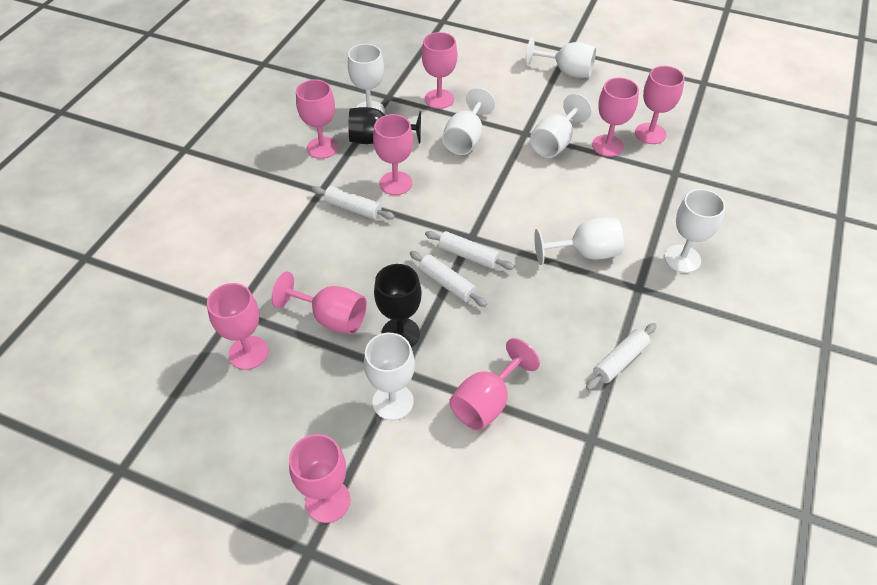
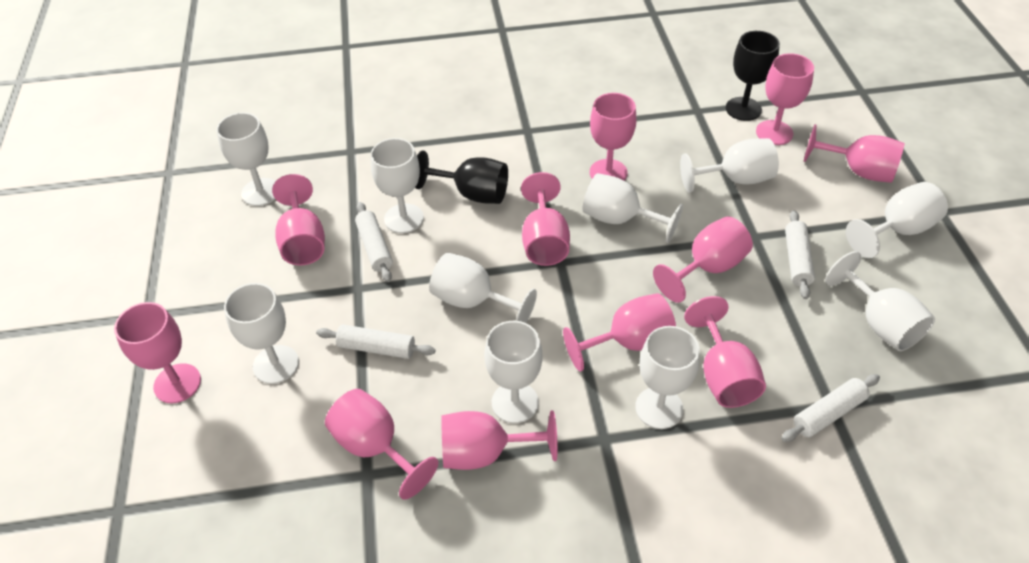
pink goblet: [207,283,268,370] [272,271,367,334] [289,434,350,523] [296,80,338,159] [373,114,413,195] [422,32,457,109] [449,338,540,431] [592,77,639,157] [635,66,685,144] = 9 -> [114,302,201,403] [272,174,325,266] [325,389,438,500] [441,411,558,470] [521,172,570,266] [563,293,676,372] [590,93,636,181] [653,217,753,303] [684,296,766,408] [756,53,814,145] [803,124,905,183] = 11
white goblet: [347,44,385,113] [364,333,415,420] [442,88,495,155] [525,37,596,78] [530,93,592,158] [534,218,624,265] [664,189,725,273] = 7 -> [216,113,276,206] [224,283,299,384] [371,138,424,233] [429,253,537,323] [484,321,543,423] [582,173,683,243] [635,326,700,429] [680,138,779,193] [825,251,935,351] [846,182,948,258] = 10

